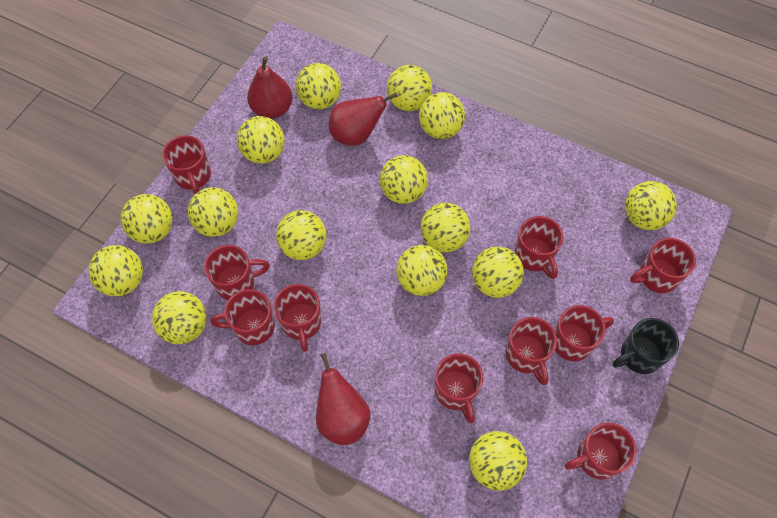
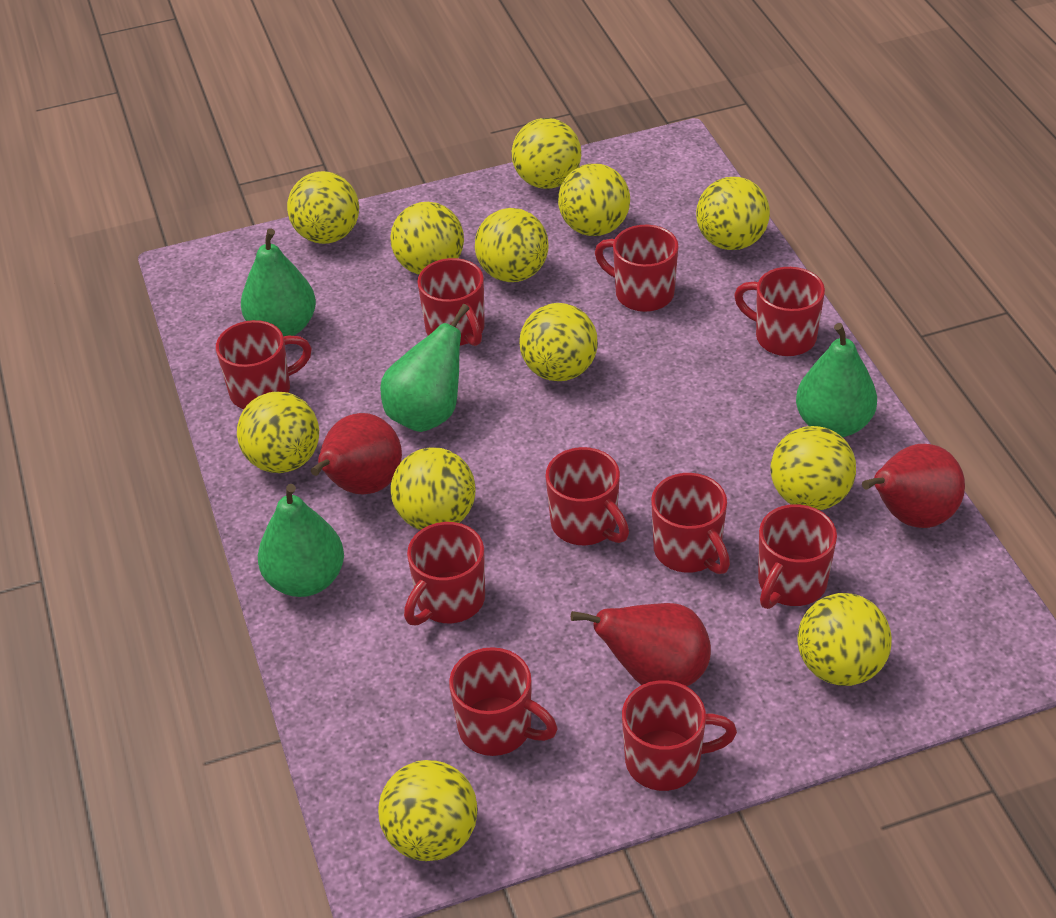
black mug: [613,318,679,374] = 1 -> none = 0
green pear: none = 0 -> [241,228,316,336] [258,484,344,597] [380,304,469,432] [796,323,877,437] = 4
yellow ball: [88,245,143,296] [120,194,173,244] [152,291,207,344] [188,187,238,237] [237,116,285,164] [276,210,327,260] [296,63,341,109] [380,155,428,204] [387,65,432,111] [396,245,448,296] [419,92,465,139] [421,203,470,253] [469,431,527,491] [472,246,524,298] [625,181,677,230] = 15 -> [237,391,319,473] [287,171,359,244] [378,760,478,861] [390,202,464,275] [391,447,475,530] [475,208,549,282] [512,118,581,189] [520,303,598,381] [558,164,630,236] [696,177,770,250] [771,426,856,510] [797,593,892,686] = 12

